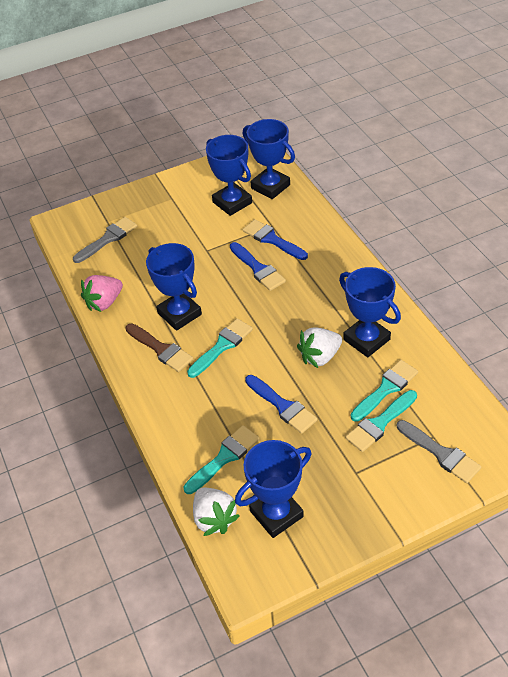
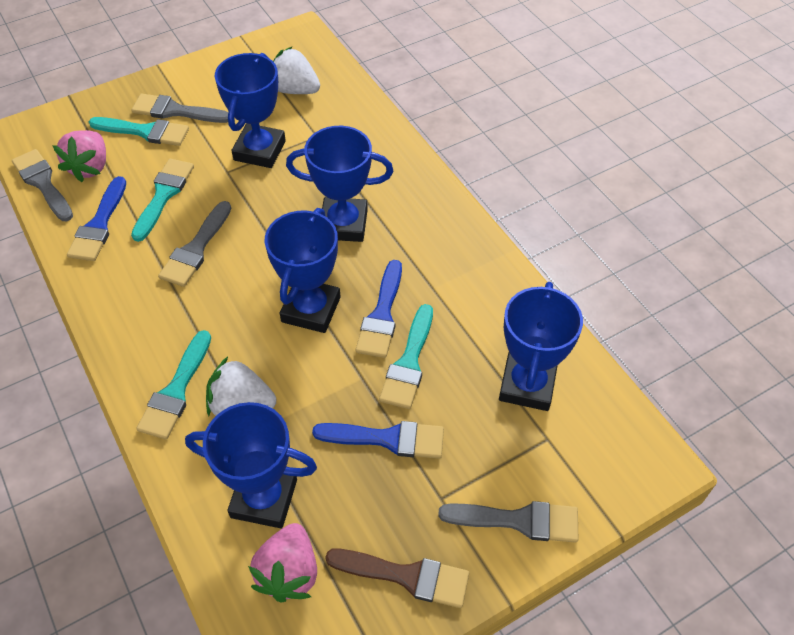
grey brush: [73,217,137,263] [397,420,481,483] = 2 -> [12,149,73,221] [131,94,228,123] [158,201,231,287] [438,501,578,543] = 4
pink strawberry: [81,275,123,312] = 1 -> [52,130,106,182] [248,523,317,603] = 2

